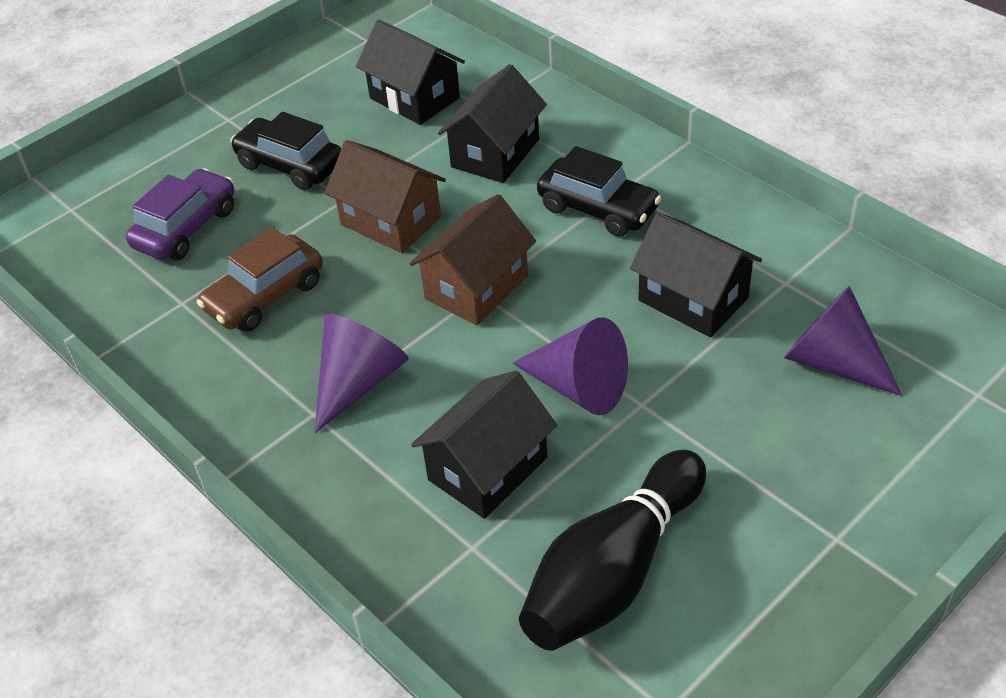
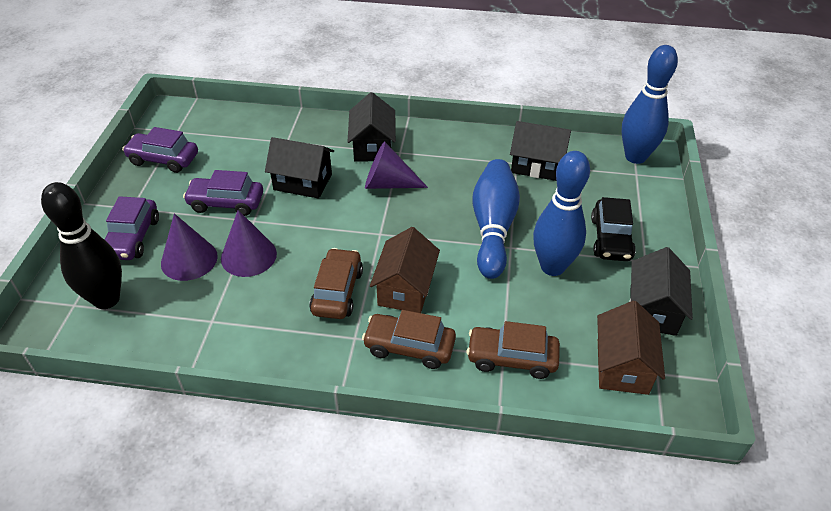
black car: [230,112,341,190] [537,146,661,237] = 2 -> [591,197,636,261] = 1
blue bowling pin: none = 0 -> [473,159,520,279] [533,151,590,276] [621,45,678,164] = 3
brown car: [197,227,323,332] = 1 -> [309,248,363,319] [362,310,456,369] [466,321,560,379] = 3
purple car: [126,168,234,260] = 1 -> [104,196,159,260] [122,127,198,173] [183,170,263,216] = 3

